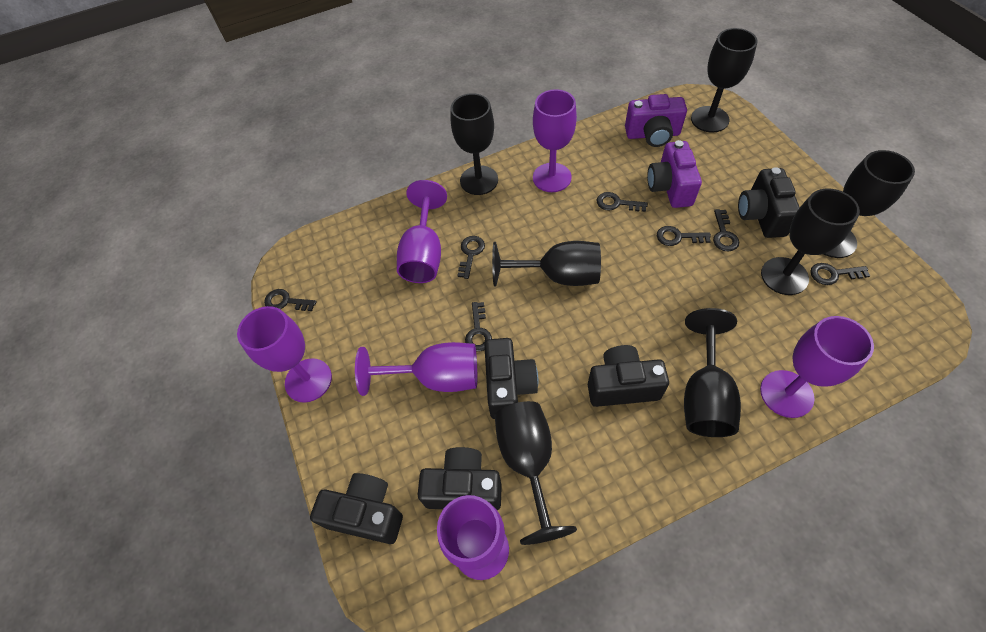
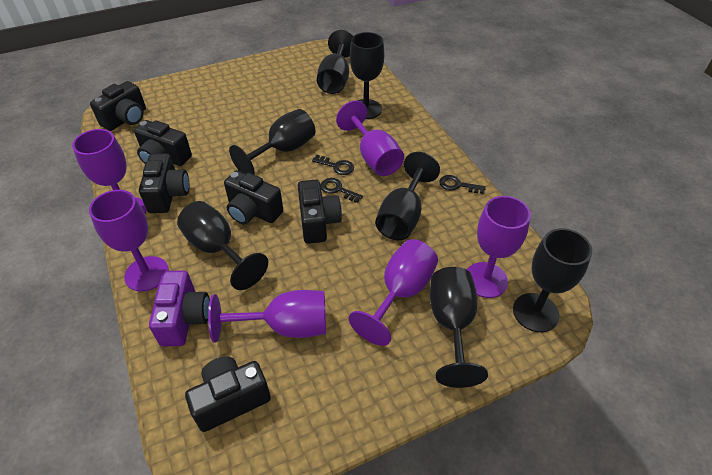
black camera: [310,473,403,544] [418,447,502,510] [484,338,538,419] [588,345,669,407] [738,167,800,238] = 5 -> [90,81,146,131] [134,120,192,166] [139,153,189,213] [185,356,271,432] [224,170,283,225] [298,180,342,244] = 6
black key: [264,289,317,311] [457,236,485,279] [465,302,492,352] [597,192,648,212] [657,226,711,246] [713,209,739,251] [810,263,870,285] = 7 -> [312,155,354,175] [320,178,363,203] [439,175,486,194] = 3
purple camera: [625,94,687,147] [647,140,702,208] = 2 -> [149,270,210,346] = 1

